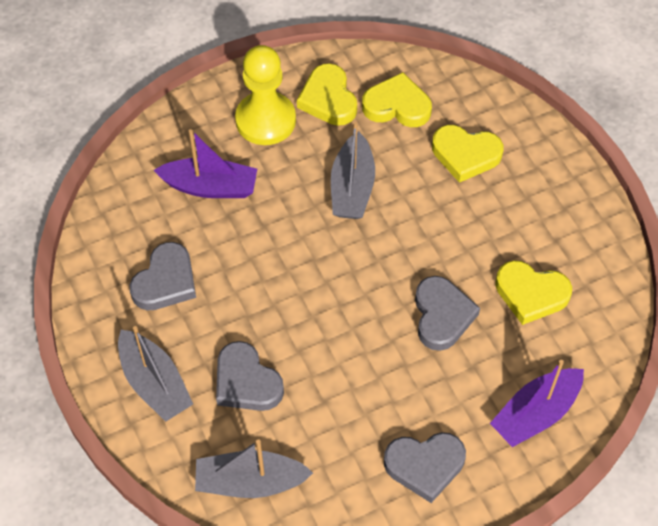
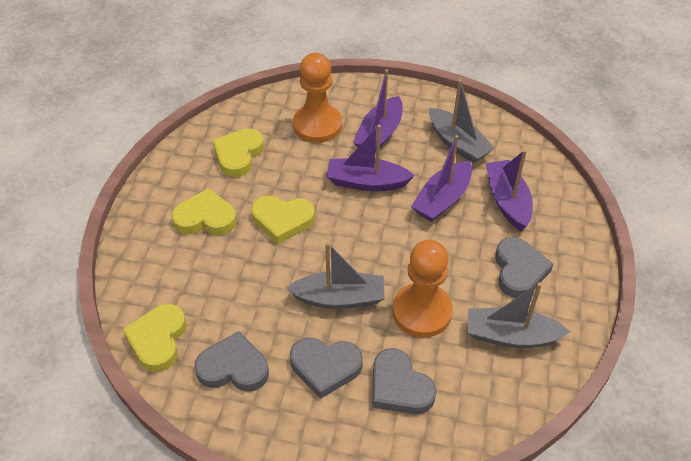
orange pawn: none = 0 -> [293,52,342,143] [392,240,453,338] = 2
purple boat: [154,129,257,198] [490,360,584,447] = 2 -> [326,125,415,191] [353,69,403,153] [411,135,472,222] [486,150,533,231] = 4
yellow pawn: [235,45,296,145] = 1 -> none = 0

